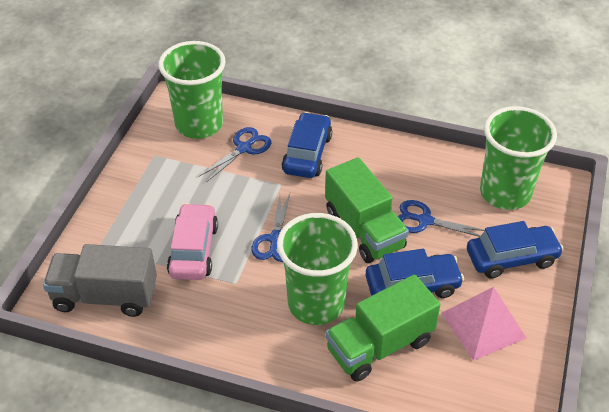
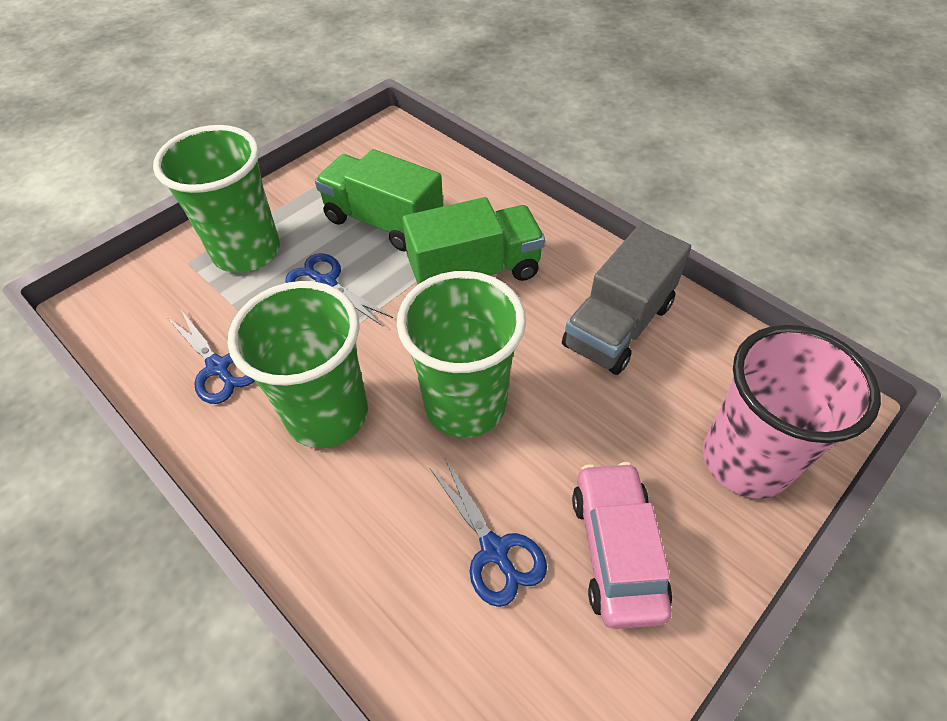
blue car: [282,112,332,178] [365,249,464,298] [467,221,564,279] = 3 -> none = 0
pink cup: none = 0 -> [703,325,881,499] = 1
pink pyramid: [441,287,527,361] = 1 -> none = 0

